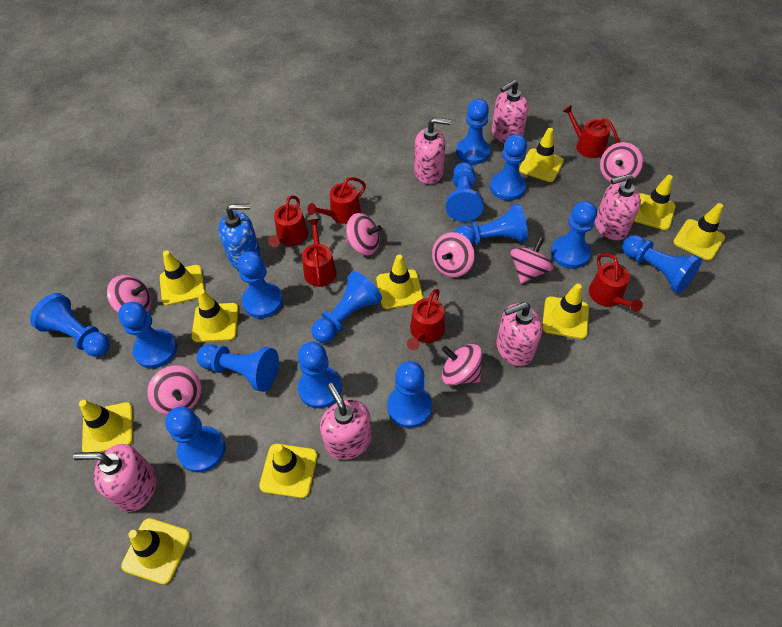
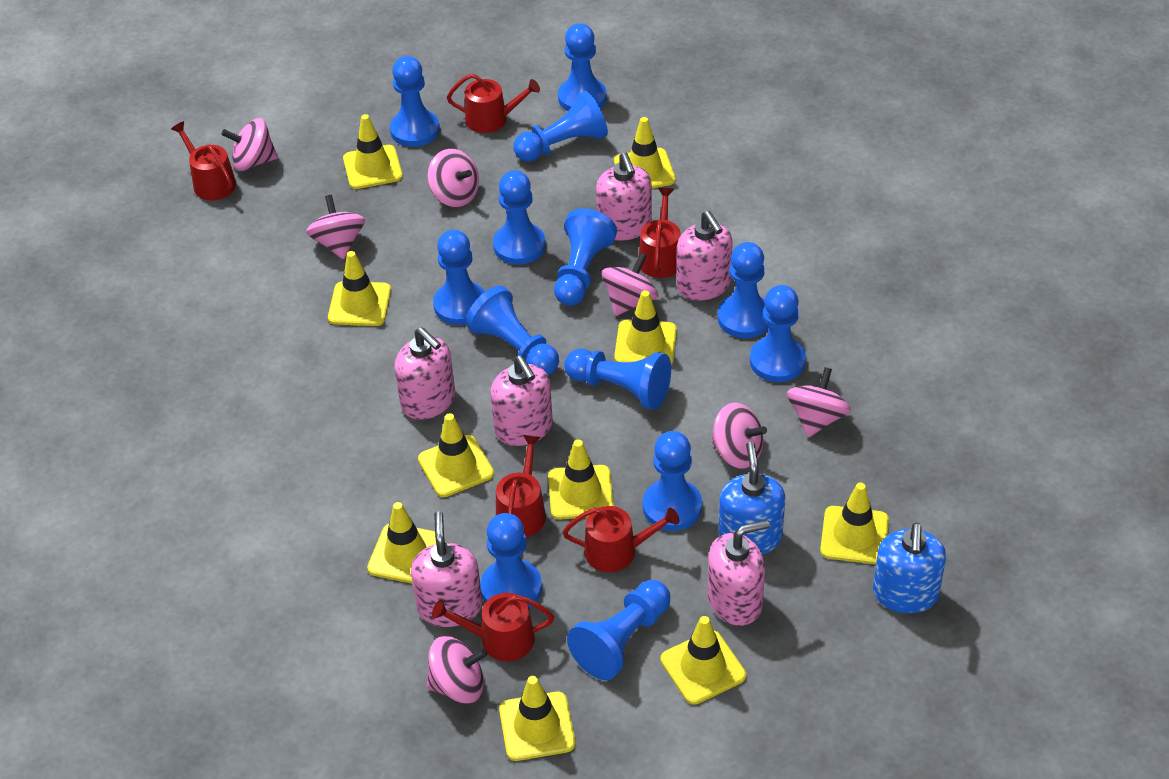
blue pawn: [30,293,110,357] [118,302,177,369] [165,406,225,473] [197,344,279,392] [237,251,283,318] [298,341,342,409] [311,271,382,343] [387,361,432,428] [446,162,483,222] [455,203,528,245] [456,99,490,164] [490,134,527,201] [551,201,597,269] [622,235,702,293] = 14 -> [390,56,440,147] [433,230,485,325] [466,286,559,375] [480,513,542,608] [493,170,546,265] [513,91,608,162] [554,208,617,306] [558,23,607,111] [564,349,671,410] [567,580,670,680] [643,431,702,531] [718,242,769,338] [750,285,806,382] = 13
blue soap dispenser: [218,204,260,270] = 1 -> [718,442,785,555] [873,523,946,613] = 2

